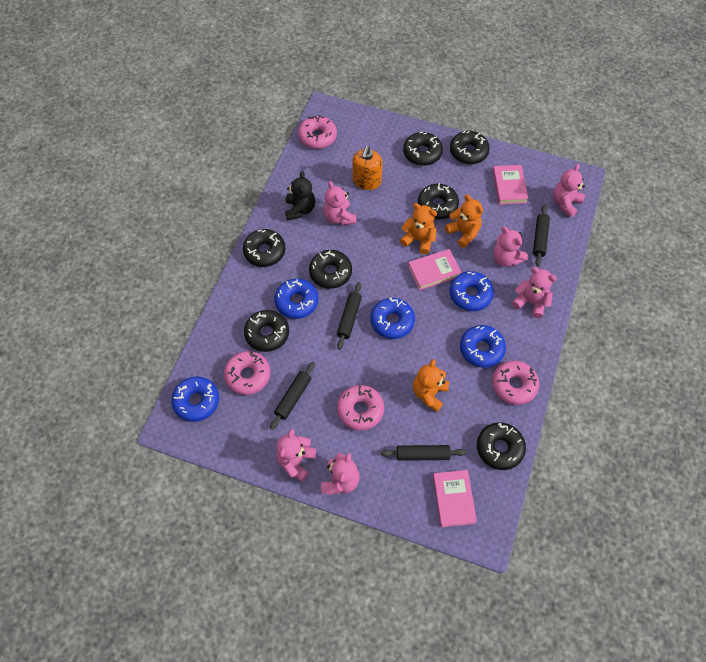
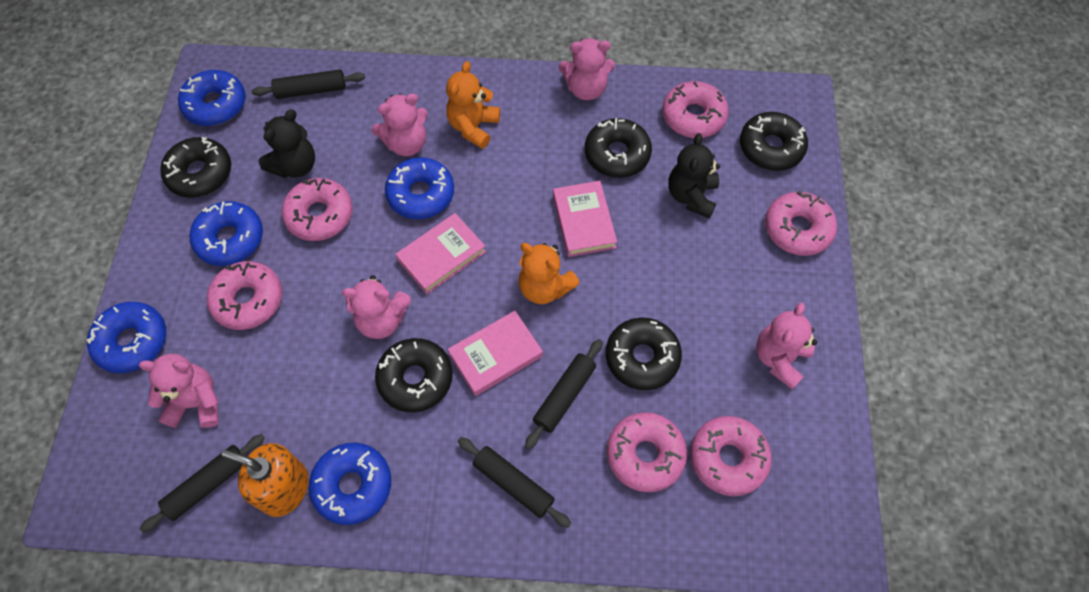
black donut: [243,229,285,267] [244,310,289,352] [309,250,352,289] [403,132,443,166] [418,183,459,219] [450,131,490,164] [477,422,526,470] = 7 -> [160,137,231,198] [375,338,453,412] [585,118,652,178] [606,317,682,390] [740,112,808,171] = 5
black teddy bear: [285,171,315,221] = 1 -> [259,109,315,178] [669,133,720,219] = 2
orange teddy bear: [400,203,437,254] [413,359,449,412] [445,194,483,248] = 3 -> [446,61,500,149] [518,243,580,304] = 2
pink donut: [224,351,270,395] [298,115,337,149] [337,385,384,431] [492,360,539,405] = 4 -> [207,261,282,330] [282,178,353,241] [607,412,687,492] [662,81,729,138] [690,416,772,496] [765,191,837,256] = 6
pink teddy bear: [276,429,316,482] [321,453,360,495] [323,181,356,225] [493,226,528,267] [512,267,557,318] [553,164,585,218] = 6 -> [139,353,219,428] [342,275,411,339] [372,93,428,156] [559,38,615,100] [756,302,817,390] = 5

